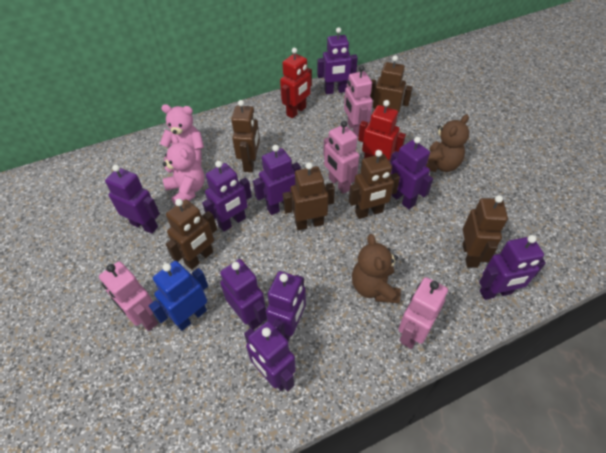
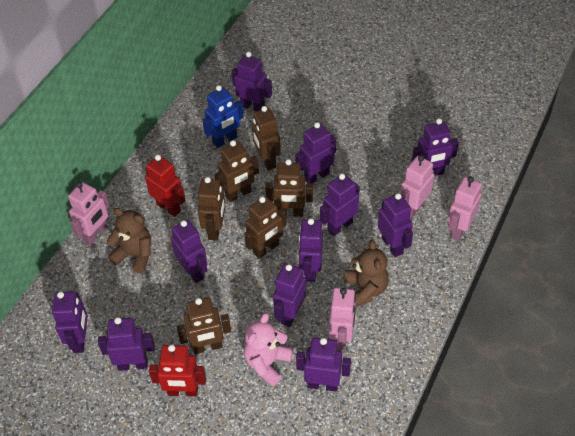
pink teddy bear: [160,104,204,166] [163,135,204,206] = 2 -> [244,313,293,386] = 1
purple robot: [105,165,160,234] [202,161,252,232] [220,259,267,330] [244,321,296,391] [253,145,301,215] [266,271,306,341] [317,27,358,94] [390,137,433,209] [479,235,546,300] = 9 -> [52,291,88,353] [98,317,155,371] [171,220,208,283] [231,52,272,111] [273,263,306,327] [295,122,336,184] [296,337,351,392] [299,218,323,282] [320,173,360,236] [378,193,413,257] [412,118,459,175] = 11

